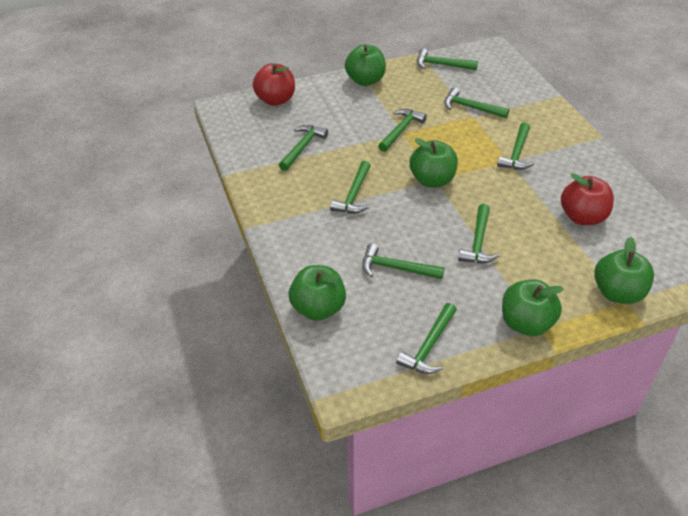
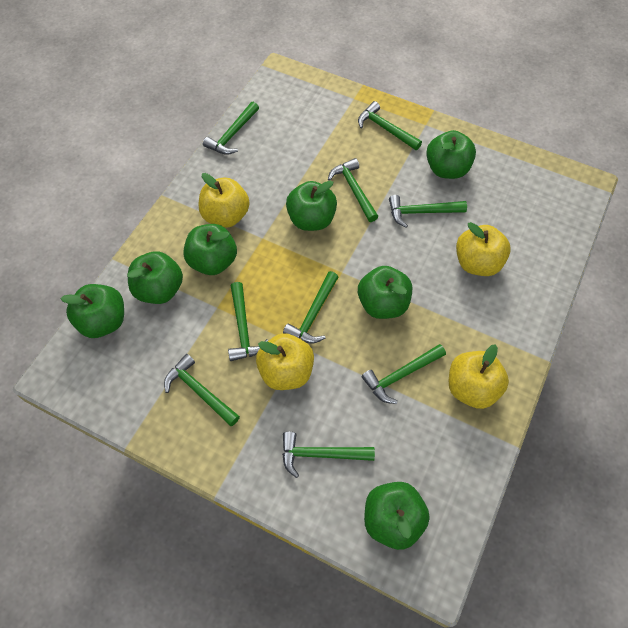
green apple: [289,265,346,321] [345,45,386,86] [410,138,458,188] [502,280,564,336] [594,237,654,304] = 5 -> [60,284,124,338] [127,251,183,304] [183,224,237,275] [286,181,337,231] [358,266,412,319] [364,482,430,550] [426,130,476,179] = 7
red apple: [253,63,295,106] [561,173,614,225] = 2 -> none = 0
yellow apple: none = 0 -> [199,173,250,228] [256,333,314,390] [449,344,509,409] [456,222,511,276] = 4

